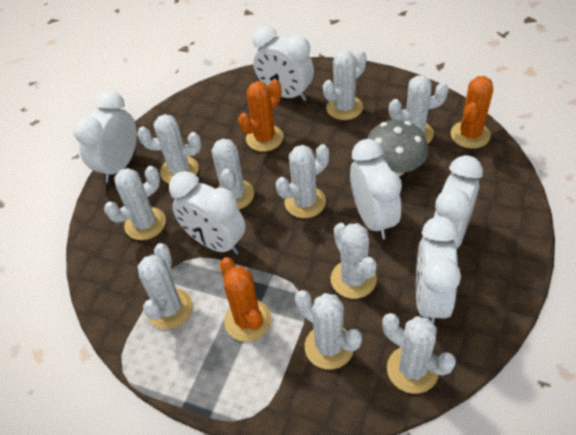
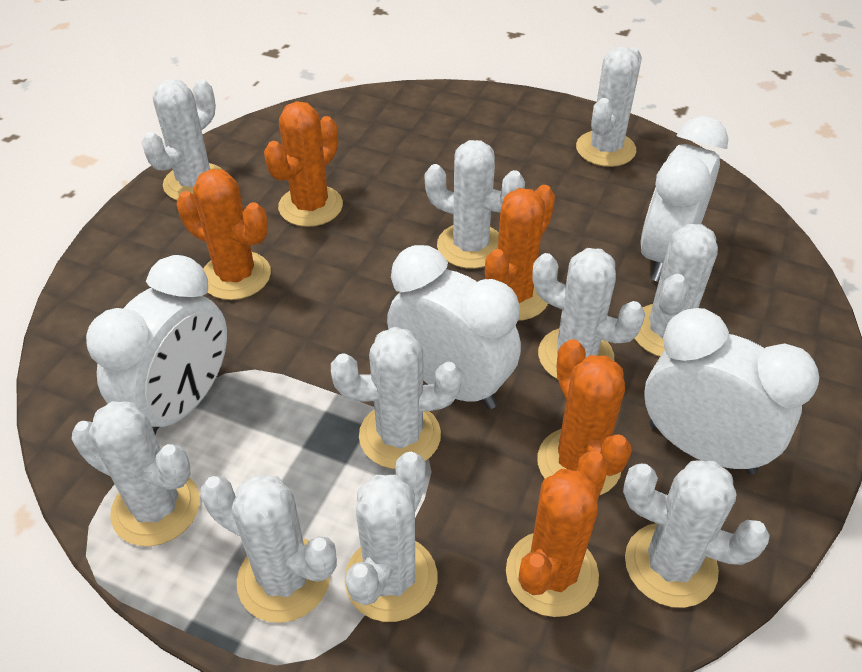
grey mushroom: [367,120,429,176] = 1 -> none = 0
orange cactus: [220,257,272,342] [238,80,284,151] [451,76,493,149] = 3 -> [177,169,271,300] [264,101,343,227] [485,185,555,321] [506,451,609,617] [537,339,632,496] = 5
white clock: [74,91,137,183] [169,171,246,255] [253,26,314,102] [350,139,402,240] [416,216,461,325] [433,155,483,249] = 6 -> [86,255,227,435] [387,245,521,409] [640,116,728,282] [645,308,819,474] = 4

